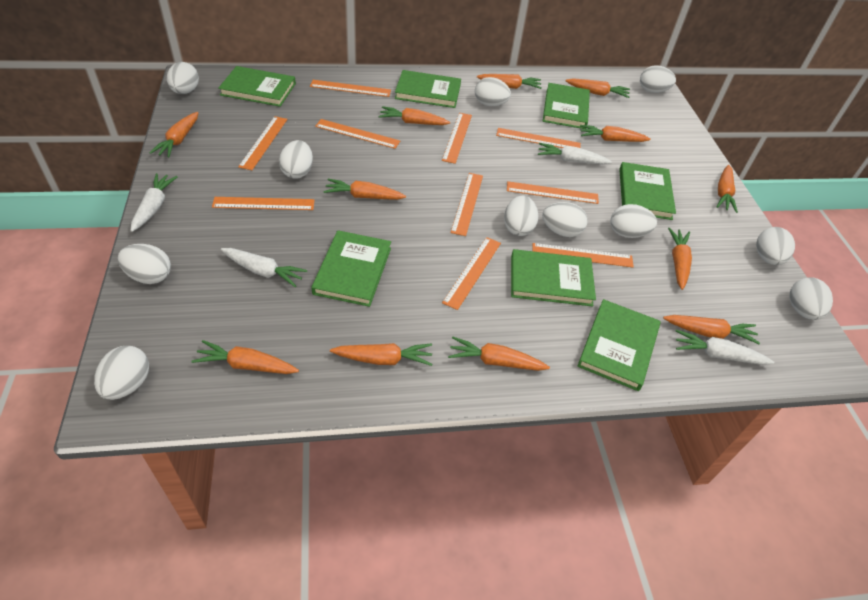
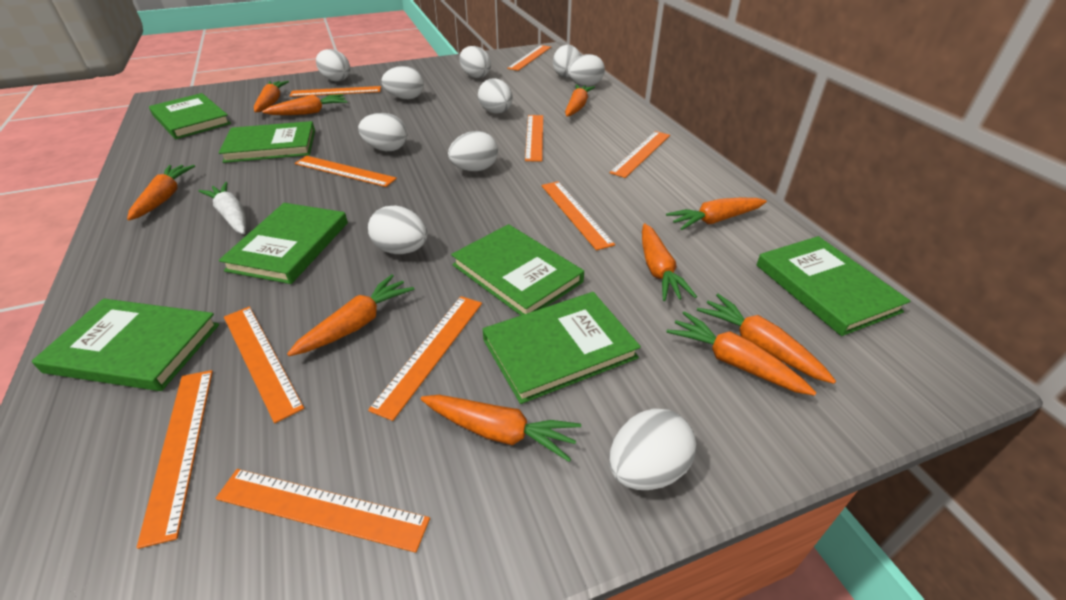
orange carrot: [149,112,198,158] [192,340,299,374] [324,179,406,200] [330,343,433,366] [379,106,450,125] [448,337,550,371] [477,74,541,89] [566,78,630,98] [580,125,651,142] [663,315,760,344] [668,228,692,290] [716,165,738,213] = 12 -> [127,165,195,220] [254,81,289,112] [262,94,347,115] [287,274,414,356] [421,395,581,462] [565,84,595,116] [642,223,697,301] [666,197,767,230] [666,311,816,396] [697,294,836,384] = 10
white carrot: [131,173,178,232] [221,248,307,287] [538,143,612,164] [676,330,774,365] = 4 -> [199,182,246,234] = 1
white egg: [94,346,149,400] [118,244,171,284] [167,62,199,94] [279,140,313,179] [475,77,511,106] [504,196,538,236] [542,202,588,237] [611,204,657,238] [640,65,676,93] [756,227,795,265] [790,277,833,320] = 11 -> [316,49,350,82] [358,113,407,151] [368,205,428,254] [382,66,424,99] [448,131,498,171] [459,46,491,78] [478,78,513,114] [553,45,581,78] [568,54,605,86] [609,408,696,490] = 10

